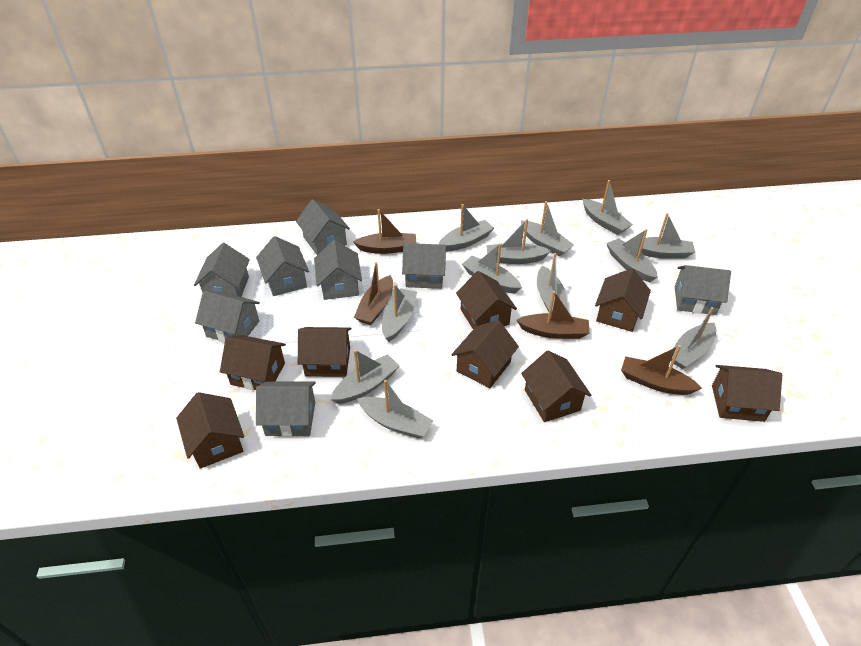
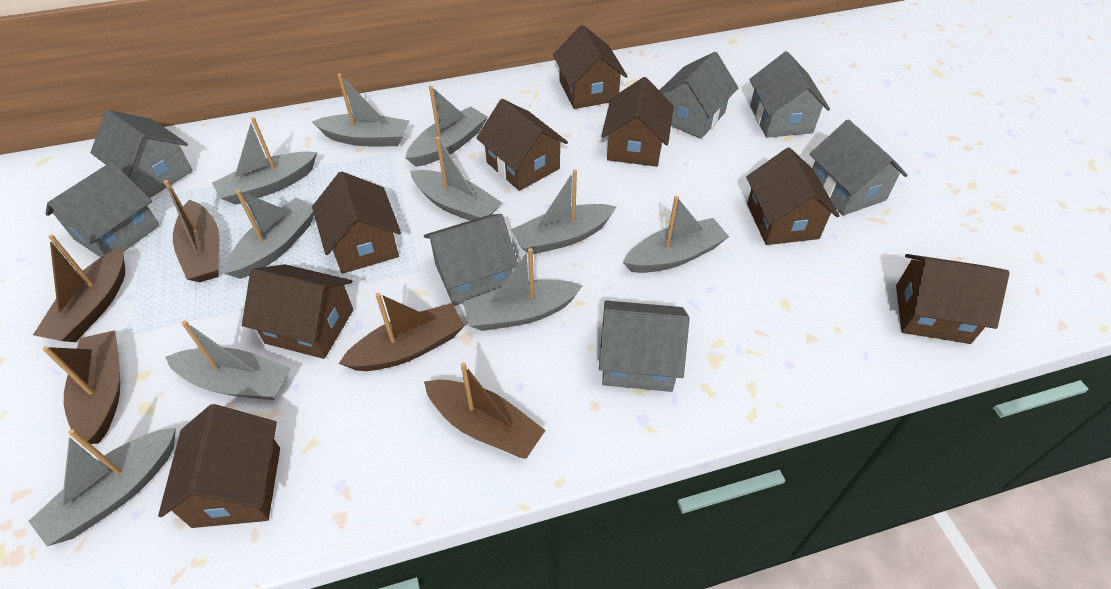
brown boat: [353,209,417,254] [354,262,393,325] [517,291,589,339] [621,345,702,395] = 4 -> [33,234,125,342] [42,330,120,444] [164,180,219,282] [339,293,465,371] [424,362,546,459] = 5
grey boat: [330,349,400,404] [357,380,434,439] [382,284,417,342] [439,204,494,251] [462,243,522,293] [486,219,551,264] [520,201,574,257] [537,253,568,313] [583,180,633,235] [606,229,658,282] [641,213,695,259] [671,307,716,369] = 12 -> [29,428,176,546] [165,320,291,400] [212,117,317,205] [224,190,314,279] [312,73,409,146] [405,86,488,167] [410,137,502,221] [463,248,583,331] [511,169,616,254] [623,196,729,273] = 10
grey house: [194,243,250,297] [195,291,260,343] [256,236,309,296] [256,381,316,437] [296,199,350,255] [314,240,362,300] [402,243,447,289] [675,265,731,315] = 8 -> [46,162,160,257] [91,110,193,198] [424,214,518,306] [599,300,689,392] [659,52,738,139] [749,51,830,138] [810,119,908,215] = 7

